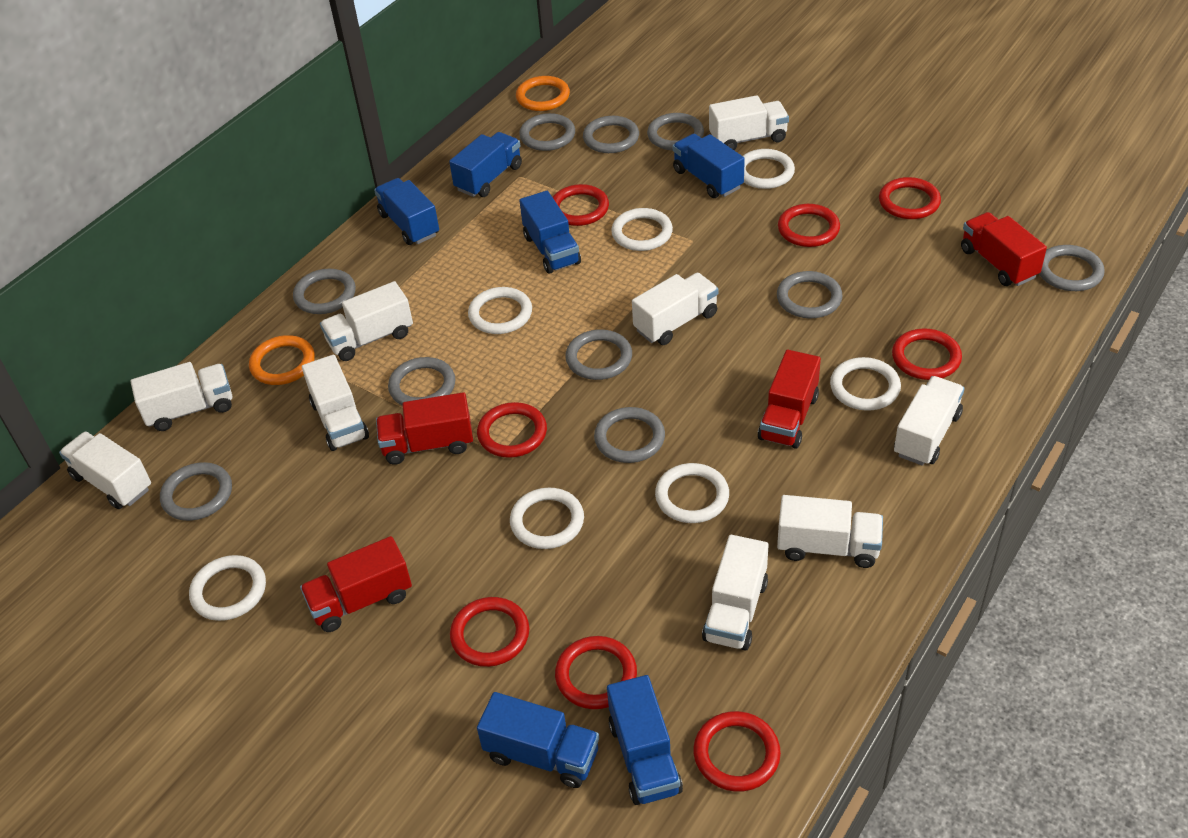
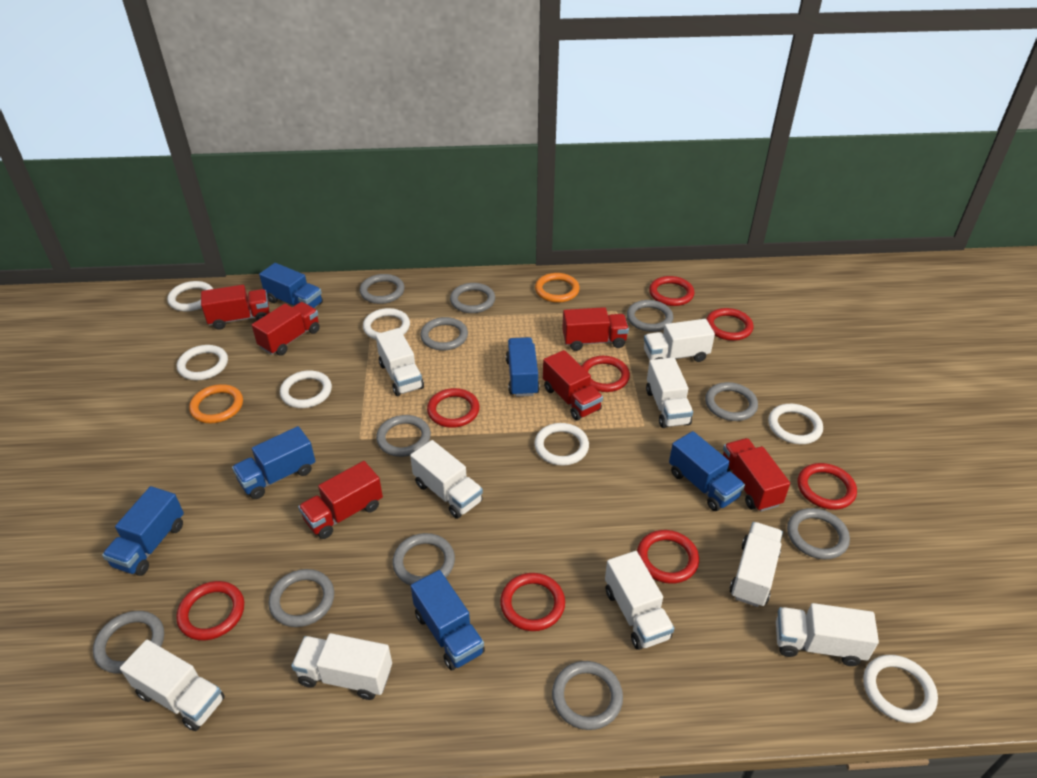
grey ring: [160,462,232,521] [293,269,356,314] [388,357,455,405] [519,113,575,151] [565,329,632,380] [583,116,639,153] [594,407,665,463] [647,113,704,150] [777,271,843,318] [1039,245,1105,291] = 10 -> [93,611,164,674] [268,569,334,627] [360,274,405,304] [376,415,431,457] [393,533,455,586] [420,317,468,351] [450,283,495,313] [552,661,623,730] [627,300,673,332] [705,382,758,421] [787,508,850,559] = 11
red truck: [300,536,412,632] [376,392,473,465] [758,350,821,449] [961,212,1047,286] = 4 -> [201,285,269,330] [252,302,320,355] [298,461,383,539] [543,350,603,421] [562,307,629,351] [723,438,790,512] = 6

